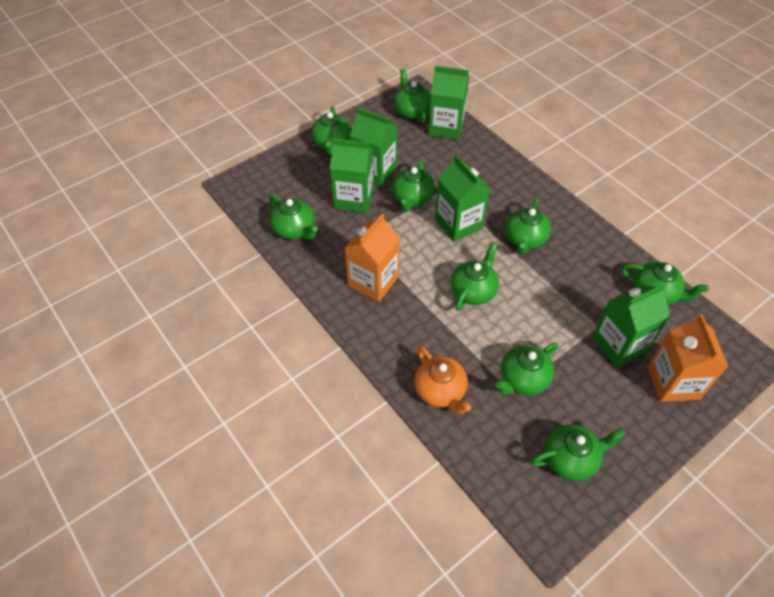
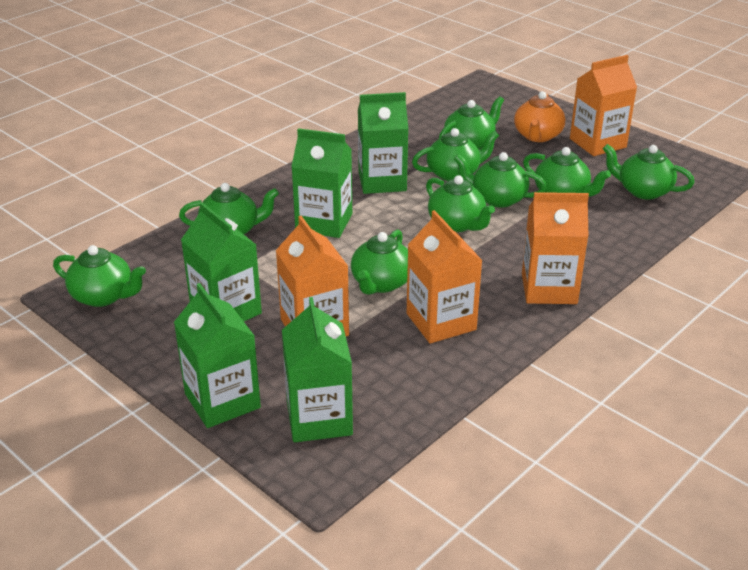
orange carton: [345,213,400,302] [648,315,728,402] = 2 -> [276,216,349,336] [407,210,483,343] [522,192,589,304] [570,55,637,156] = 4

